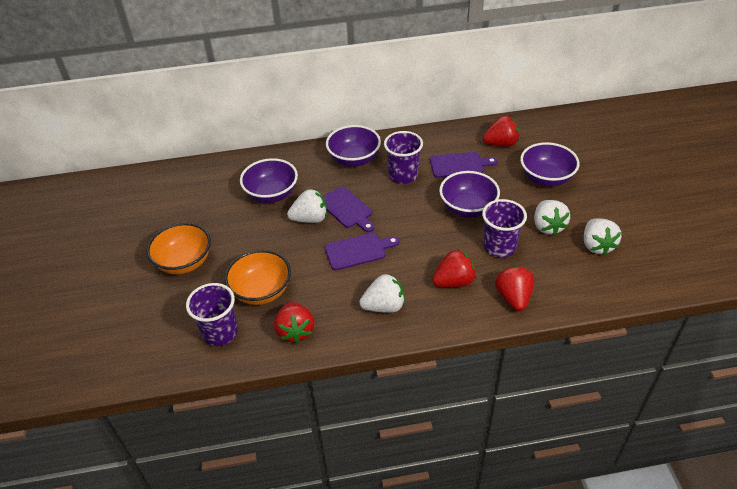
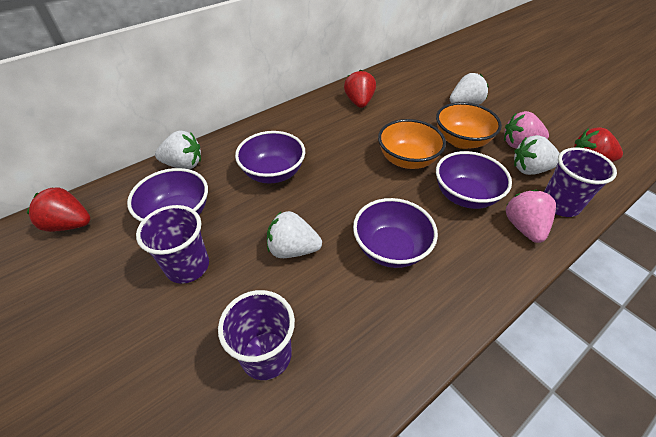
pink strawberry: none = 0 -> [504,111,549,148] [506,190,556,243] = 2
purple cutting board: [323,186,374,232] [325,233,399,270] [430,152,497,178] = 3 -> none = 0
red strawberry: [274,302,315,343] [432,249,476,287] [483,116,519,147] [495,266,534,311] = 4 -> [27,188,91,232] [344,70,376,108] [574,127,623,162] = 3

